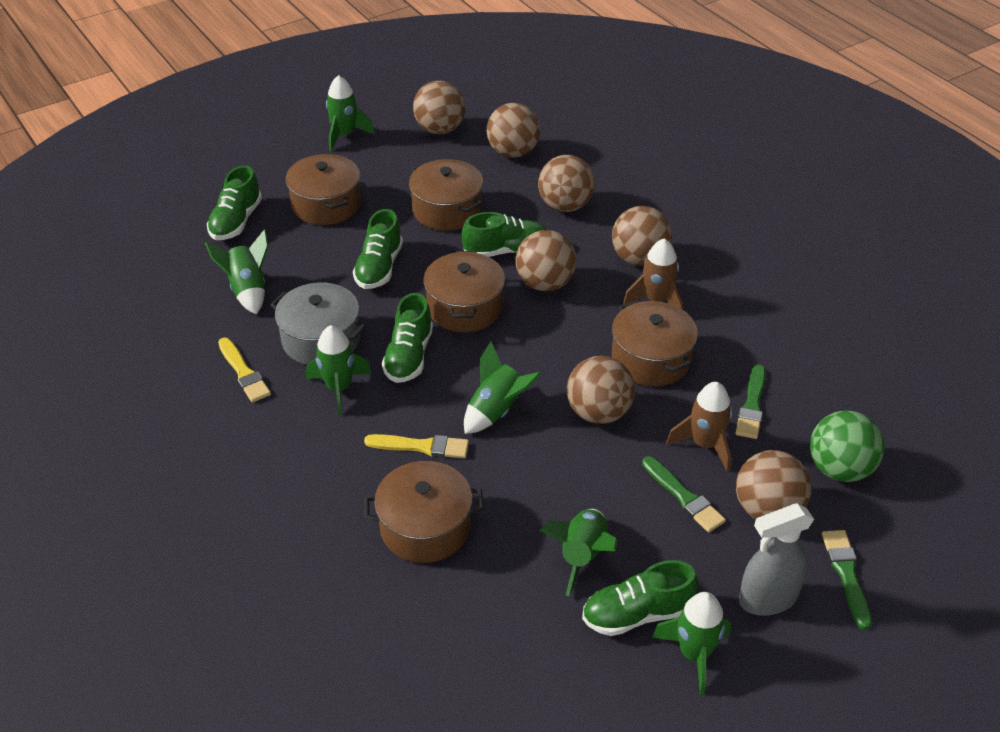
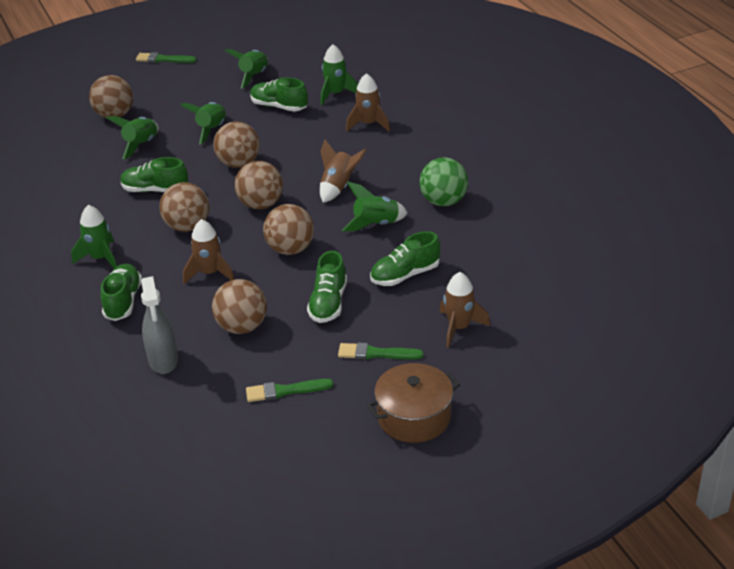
brown ball: [413,81,466,134] [487,103,540,158] [515,230,577,291] [538,155,595,212] [567,356,635,424] [612,206,672,266] [736,450,811,519] = 7 -> [89,75,133,118] [159,182,209,232] [212,279,267,334] [213,121,260,168] [235,161,283,209] [263,204,314,255] = 6
brown pot: [286,154,361,225] [364,461,484,563] [409,159,483,231] [423,251,505,332] [612,300,698,386] = 5 -> [367,363,460,443] = 1
brown rocket: [623,238,683,310] [666,382,732,471] = 2 -> [183,219,234,284] [320,139,366,203] [346,73,390,131] [440,272,490,348] = 4
grey pot: [270,282,366,365] = 1 -> none = 0
yellow brush: [218,338,271,403] [364,434,469,458] = 2 -> none = 0

